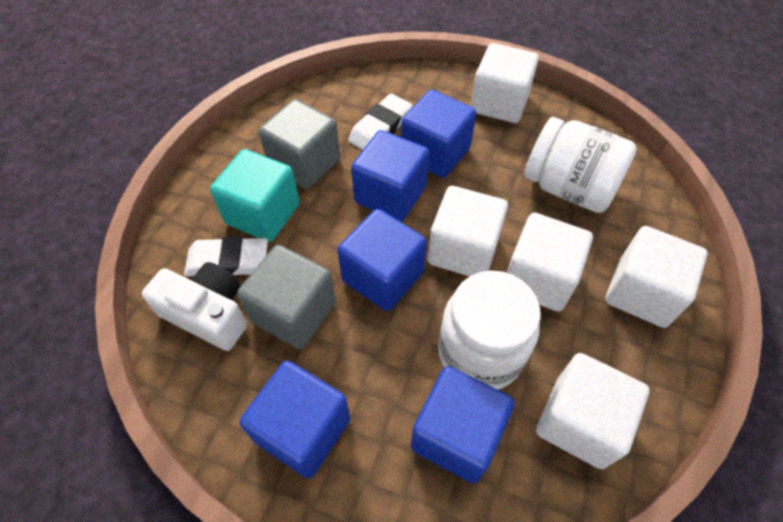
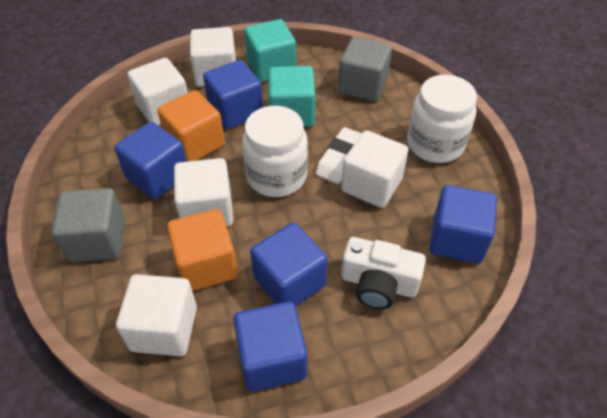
orange cube: none = 0 -> [157,90,225,162] [167,209,238,291] = 2
turquoise cube: [210,149,300,242] = 1 -> [244,19,296,82] [268,66,315,127] = 2
white eraser: [184,237,268,277] [348,94,412,150] = 2 -> [315,127,362,184] = 1

